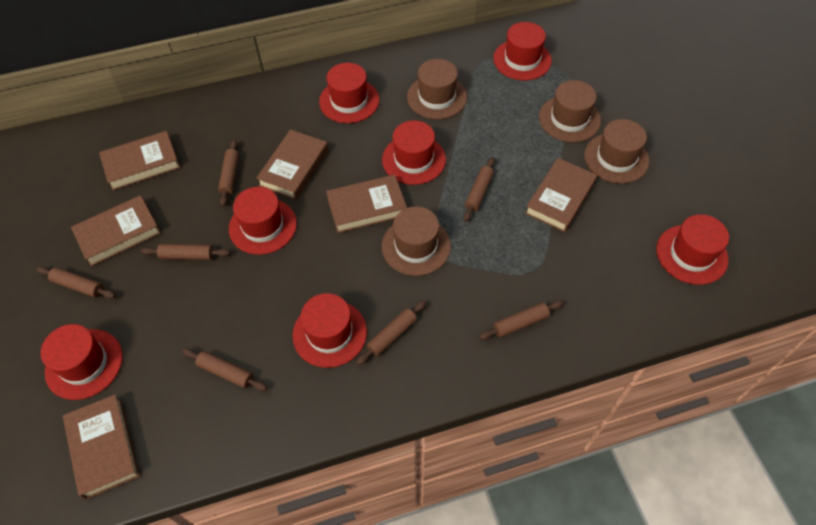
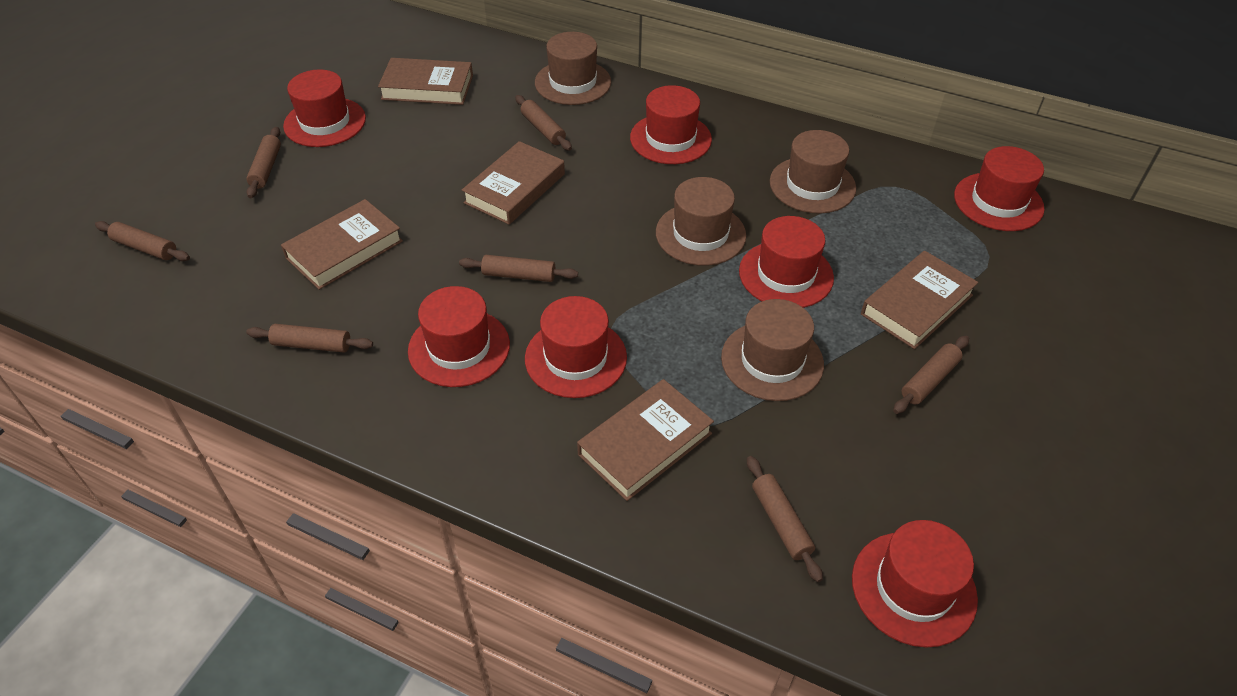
brown book: [63,395,140,499] [71,195,161,266] [99,131,180,190] [256,129,328,200] [326,175,407,233] [525,158,597,232] = 6 -> [281,199,403,290] [378,58,473,105] [462,141,565,225] [577,379,714,501] [861,251,978,349] = 5

